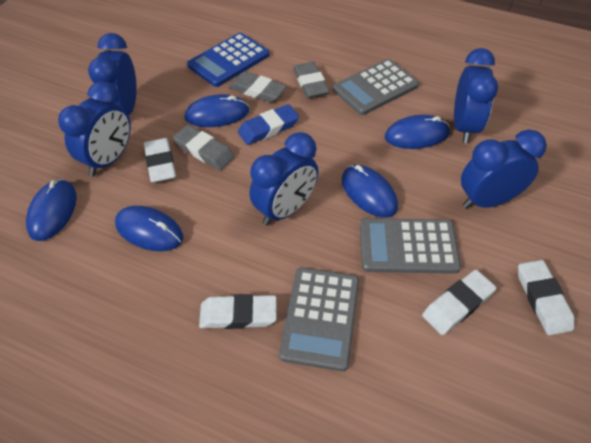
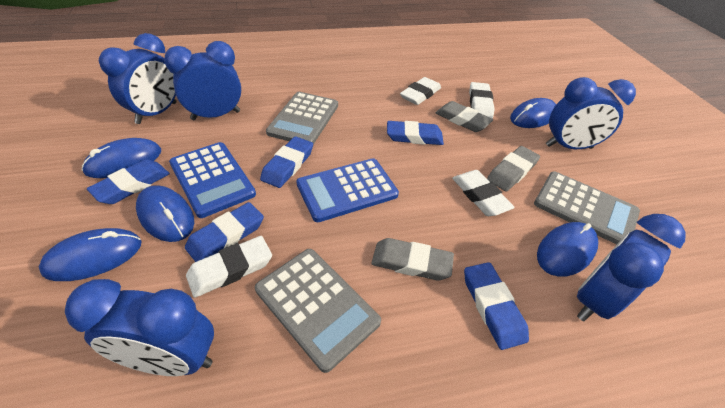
blue calculator: [187,33,269,87] = 1 -> [169,142,256,218] [296,158,399,222] = 2
blue eraser: [238,104,299,145] = 1 -> [87,159,170,204] [185,202,264,262] [260,136,313,188] [387,121,444,145] [464,262,529,350] = 5

